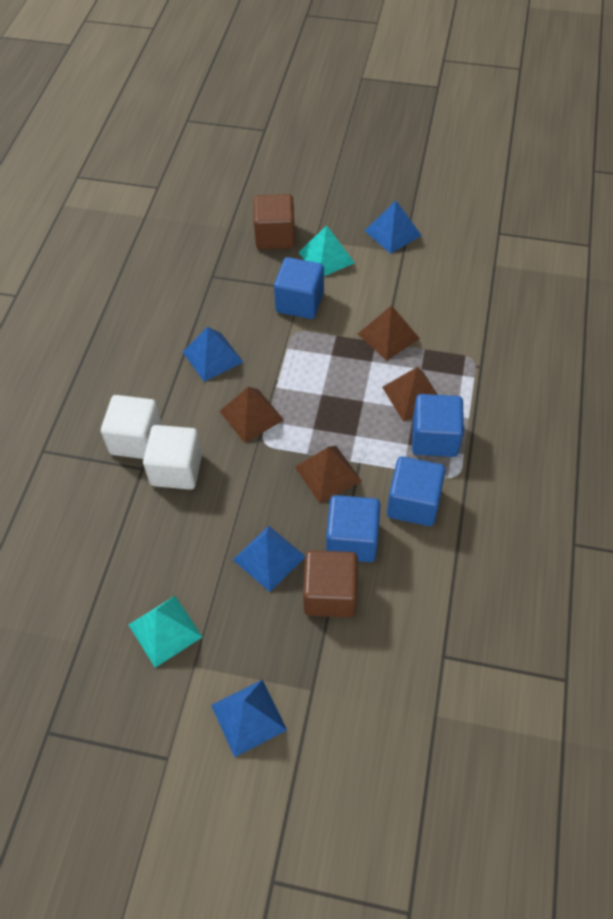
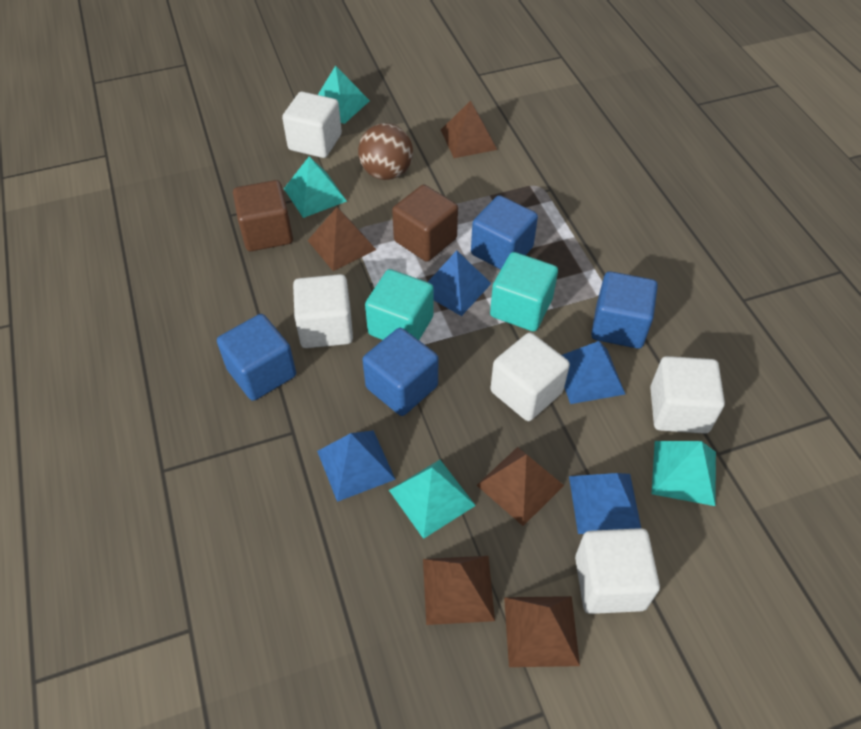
brown ball: none = 0 -> [358,123,413,180] = 1
brown pyramid: [220,387,284,443] [295,446,362,503] [358,305,420,361] [382,367,438,422] = 4 -> [307,207,376,271] [423,556,495,625] [441,100,497,158] [477,447,564,526] [504,596,580,667] = 5
turquoise cube: none = 0 -> [365,269,434,340] [490,252,558,331] = 2
turquoise pyramid: [129,596,202,668] [298,225,355,276] = 2 -> [284,156,347,218] [318,65,370,124] [389,460,476,539] [652,441,716,506] = 4
white cube: [101,395,162,459] [143,425,202,490] = 2 -> [282,92,342,158] [293,274,353,348] [490,333,570,421] [575,528,660,614] [650,356,725,434] = 5

